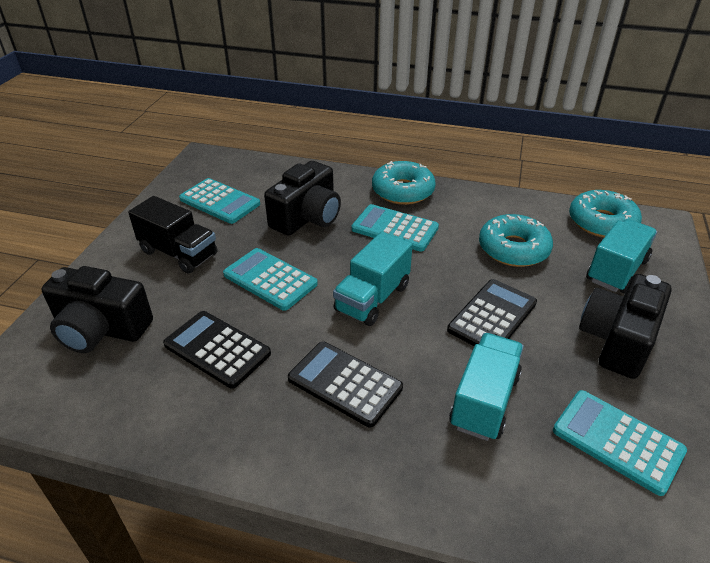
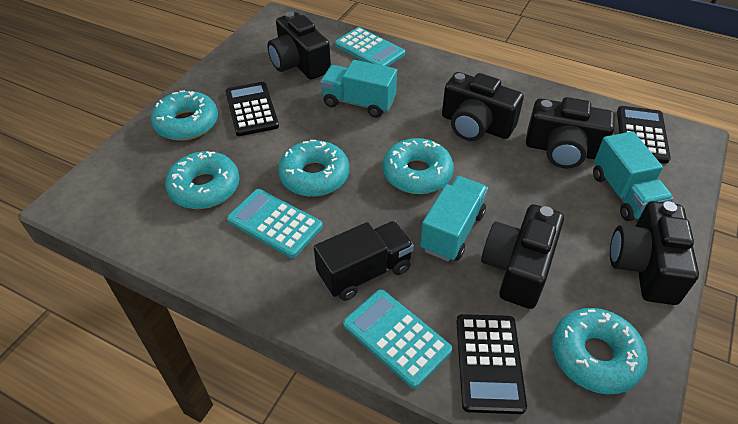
black camera: [41,266,153,353] [264,161,341,235] [579,274,672,379] = 3 -> [267,12,331,80] [442,72,524,141] [481,204,564,309] [526,97,615,168] [610,201,699,305] = 5
turquoise calculator: [179,178,260,224] [223,248,318,311] [351,204,439,252] [553,390,687,496] = 4 -> [227,189,323,258] [335,27,405,67] [343,289,452,388] = 3
turquoise donut: [372,161,436,205] [479,214,553,267] [569,190,642,238] = 3 -> [151,90,218,141] [165,151,240,209] [278,140,349,197] [383,138,454,194] [552,308,648,395] = 5

